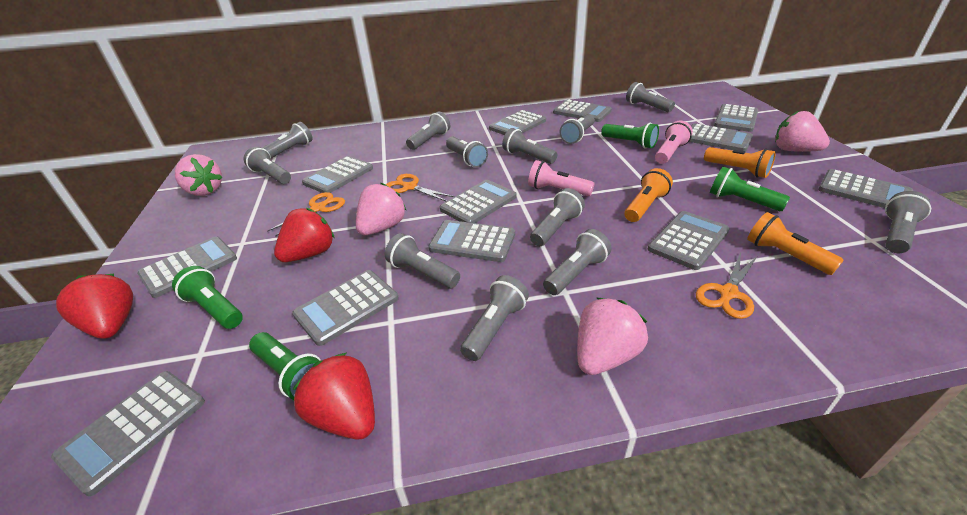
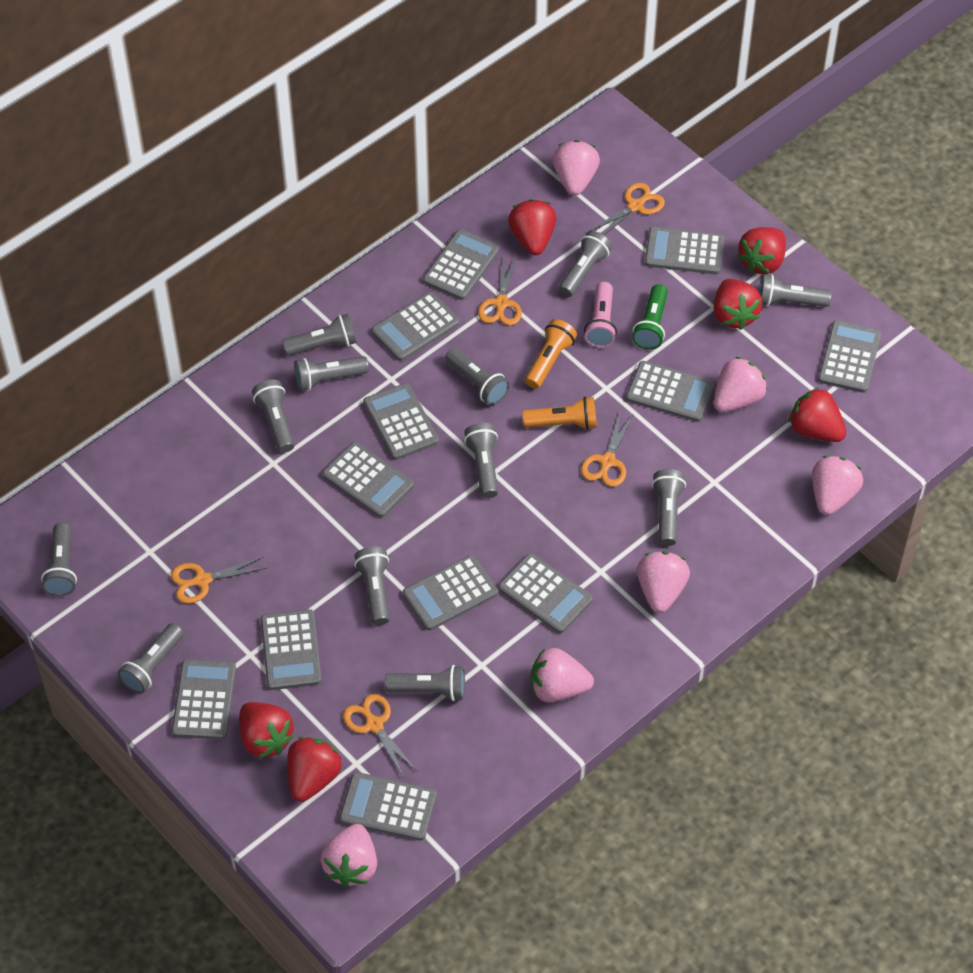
green flashlight: [172,266,243,329] [249,332,321,400] [601,123,659,148] [710,167,790,211] = 4 -> [632,284,668,350] = 1
orange flashlight: [624,168,673,222] [704,147,776,178] [747,212,844,275] = 3 -> [522,397,597,430] [525,319,577,389] = 2
orange scissors: [267,192,345,237] [386,174,454,201] [696,253,757,319] = 3 -> [170,557,267,604] [343,694,417,778] [478,256,522,326] [581,412,634,487] [590,183,665,235] = 5
pink flashlight: [528,160,594,196] [655,121,693,164] = 2 -> [584,282,617,348] = 1
pink strawberry: [175,154,223,196] [356,183,406,235] [577,298,648,375] [775,111,830,152] = 4 -> [320,824,377,887] [531,648,594,702] [552,140,600,195] [637,551,690,613] [714,357,767,412] [812,456,863,515] = 6
red strawberry: [56,273,133,339] [274,208,335,262] [293,353,375,439] = 3 -> [239,702,295,759] [287,737,342,802] [508,199,556,255] [714,279,762,330] [737,227,786,275] [789,387,846,442] = 6

